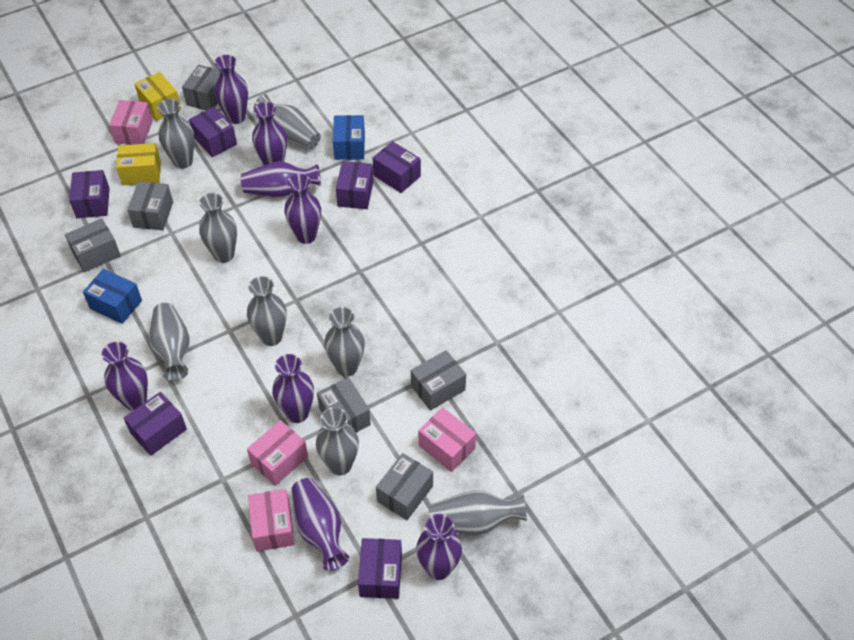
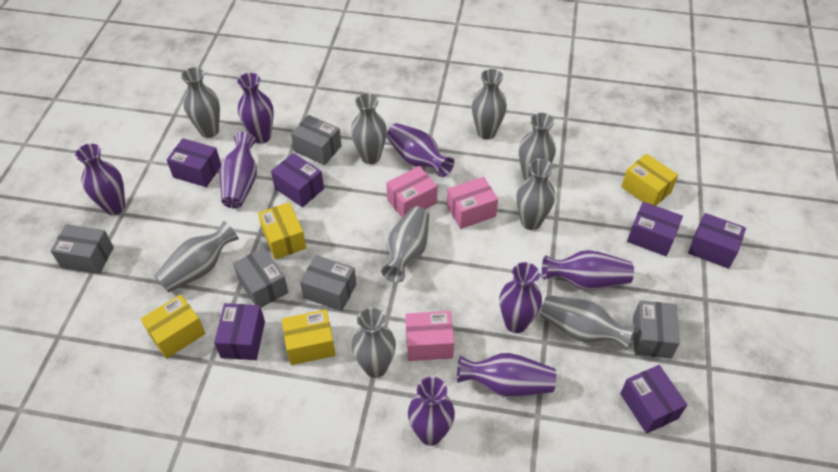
blue box: [83,269,142,324] [333,115,365,160] = 2 -> none = 0
grey box: [65,218,121,272] [127,181,173,230] [182,65,220,110] [317,378,371,433] [376,453,433,520] [411,350,466,411] = 6 -> [50,224,114,274] [233,248,289,308] [291,115,341,165] [300,255,356,311] [633,300,680,359] = 5
grey vase: [149,303,190,381] [158,99,194,169] [199,193,237,263] [247,276,287,346] [254,94,321,149] [316,407,359,475] [324,307,365,377] [429,490,527,534] = 8 -> [154,221,239,293] [181,67,220,138] [351,93,387,164] [351,307,396,378] [381,206,429,282] [472,69,507,139] [517,159,555,230] [519,113,556,180] [540,295,636,350] = 9
pink box: [109,100,153,145] [247,420,308,486] [248,489,295,552] [418,407,476,472] = 4 -> [386,166,438,217] [405,311,454,361] [447,177,498,229] = 3
yellow box: [116,143,161,185] [134,72,181,121] = 2 -> [141,294,206,359] [258,202,306,260] [282,309,336,365] [621,154,678,206] = 4

